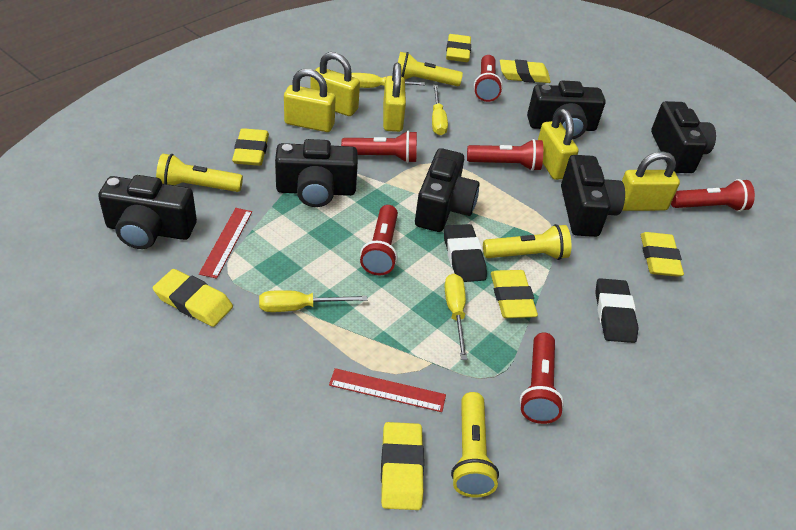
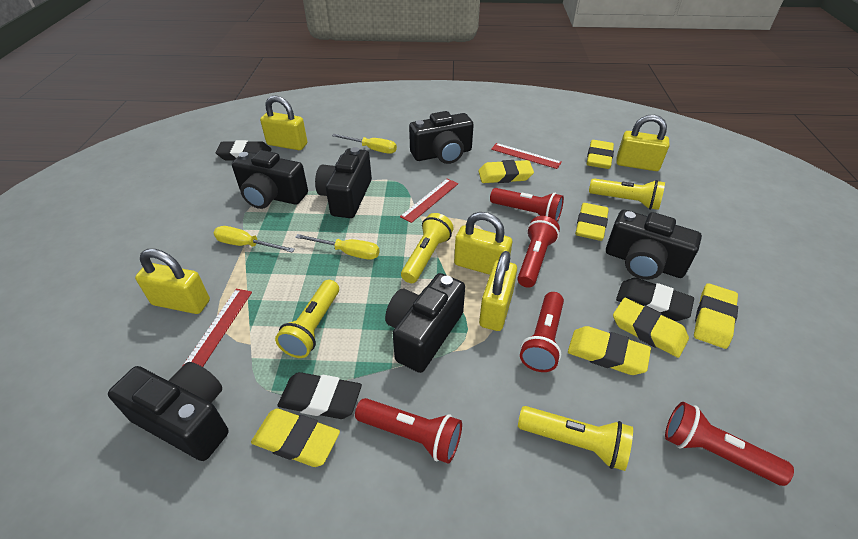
black eraser: [444,224,487,282] [595,278,638,343] = 2 -> [216,140,271,161] [277,372,362,419] [616,278,694,321] = 3
red flashlight: [341,131,417,163] [360,205,398,275] [467,139,543,171] [474,55,503,102] [520,332,564,424] [671,179,755,212] = 6 -> [355,398,462,464] [490,188,564,222] [517,216,560,288] [520,292,564,372] [665,402,794,486] = 5
red ruler: [199,208,252,279] [329,368,446,412] = 2 -> [183,289,252,367] [400,179,458,223] [491,143,562,169] = 3
yellow screwdriver: [259,290,367,312] [351,73,425,88] [432,85,448,135] [445,274,468,360] = 4 -> [214,226,295,252] [295,234,380,260] [332,134,397,154] = 3

